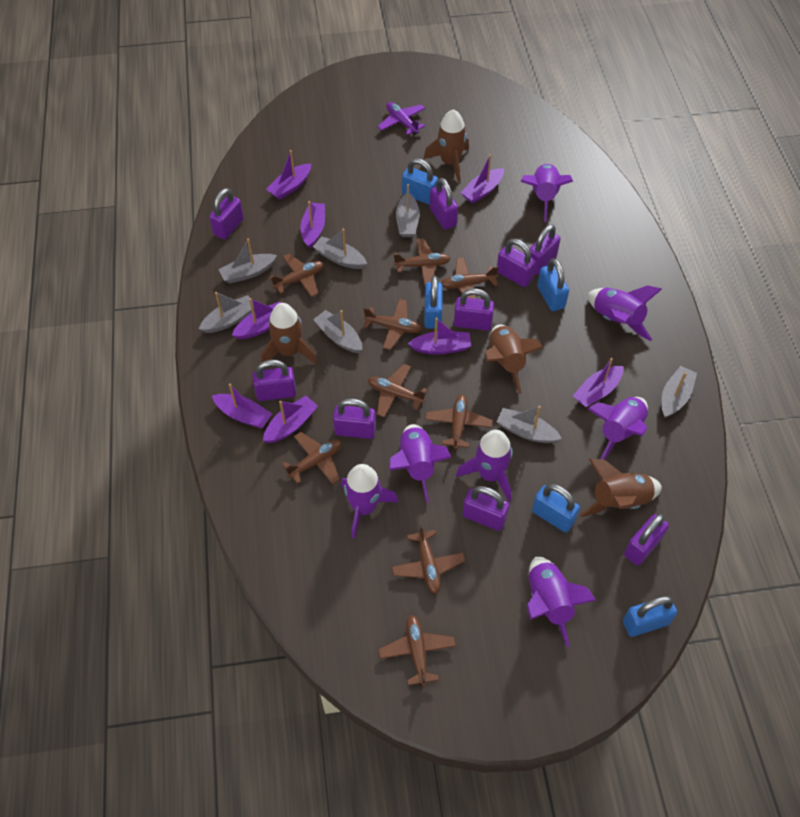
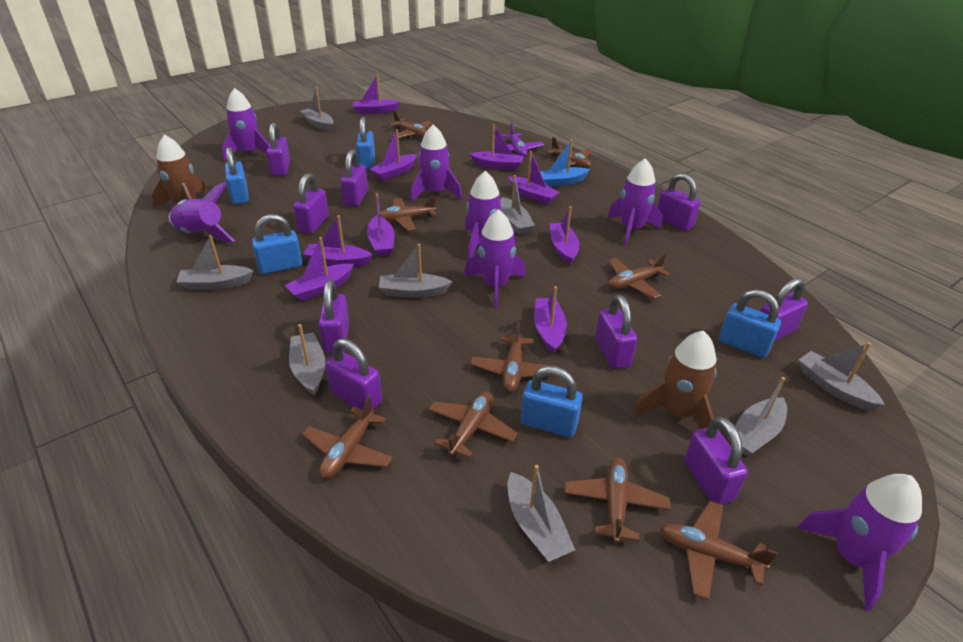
blue boat: none = 0 -> [541,140,590,187] = 1
brown rocket: [261,303,317,364] [423,109,469,182] [485,325,544,394] [580,459,662,517] = 4 -> [152,135,208,208] [633,331,716,429] = 2
grey boat: [199,292,254,333] [219,238,277,284] [313,228,367,269] [313,310,362,353] [396,184,419,237] [496,406,562,443] [661,366,697,418] = 7 -> [177,235,254,290] [289,324,325,395] [300,87,334,131] [379,244,452,298] [500,175,535,235] [508,465,575,562] [735,377,787,456] [798,342,885,411] = 8
purple boat: [212,383,272,428] [232,298,282,339] [263,396,318,443] [266,150,311,200] [300,201,325,249] [408,318,471,355] [460,154,504,204] [573,358,623,408] = 8 -> [285,237,354,301] [303,215,373,267] [353,74,400,114] [367,193,395,257] [370,129,417,181] [470,124,524,170] [509,151,560,205] [534,286,567,354] [550,206,579,265] = 9

